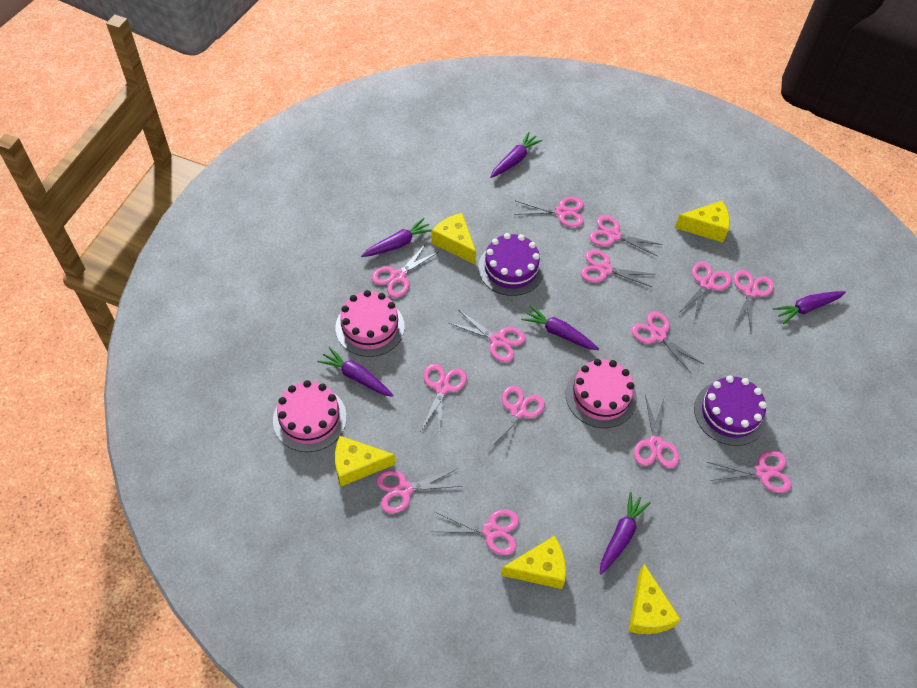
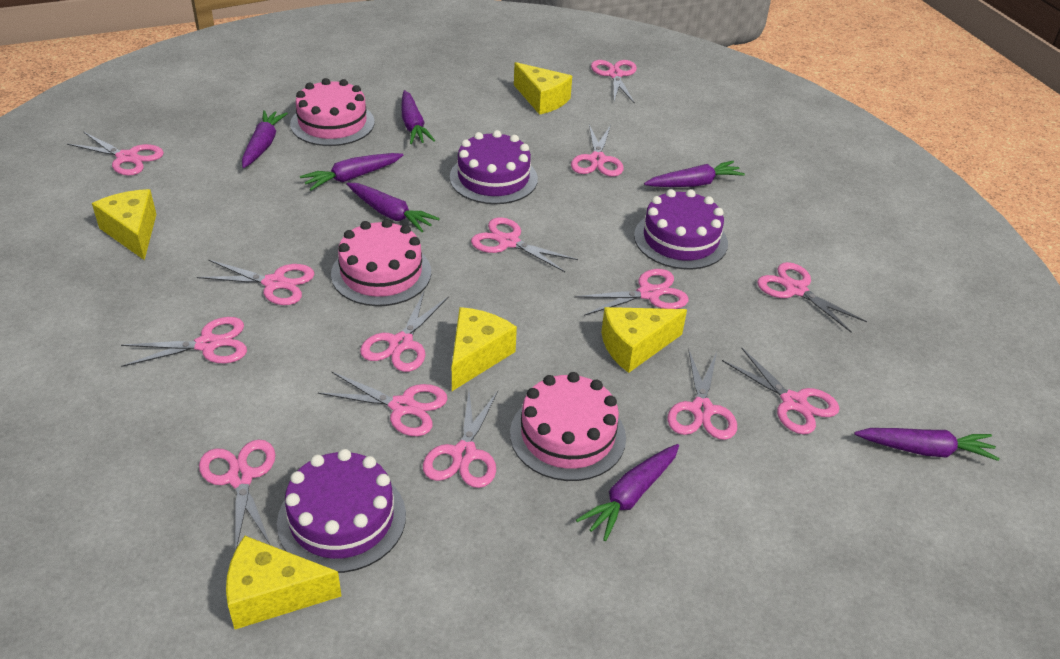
purple cake: [478,233,544,296] [694,375,767,446] = 2 -> [277,449,406,573] [449,130,538,204] [634,189,728,269] = 3
purple carrot: [317,347,393,397] [361,218,432,257] [490,132,543,178] [521,305,599,350] [600,492,651,575] [773,291,846,324] = 6 -> [242,110,288,168] [300,153,403,190] [347,183,440,232] [401,90,435,144] [576,444,679,541] [644,161,745,187] [854,428,1000,461] = 7

